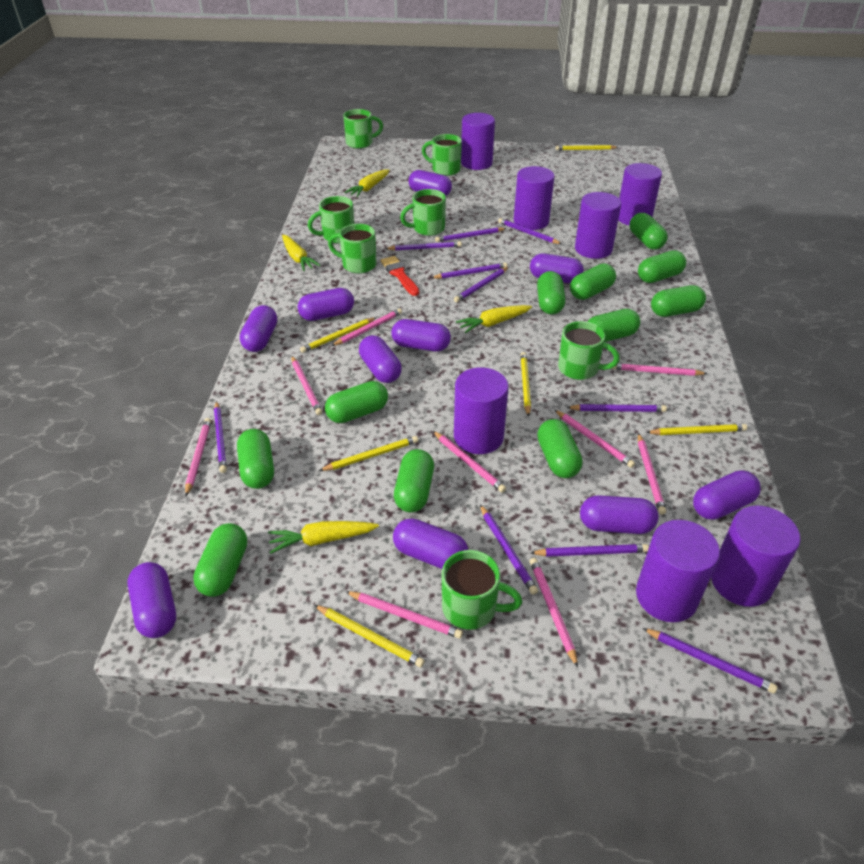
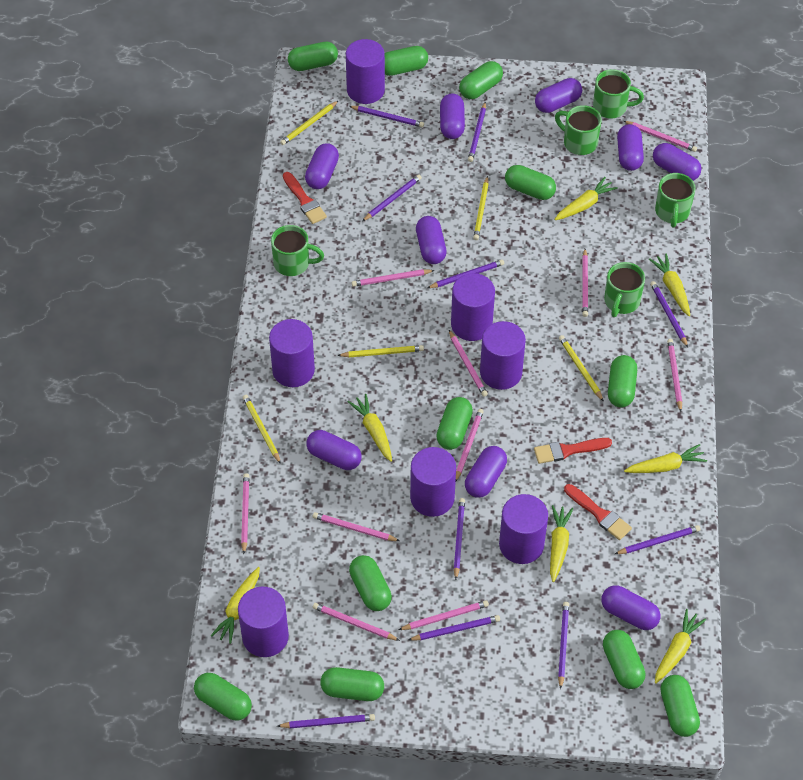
green mug: [308,196,354,243] [328,224,377,273] [343,109,383,149] [400,189,446,236] [422,134,462,176] [442,550,523,630] [558,321,620,380] = 7 -> [271,225,324,276] [555,105,602,155] [593,69,644,118] [604,262,645,317] [655,173,696,227] = 5
pink pencil: [185,418,211,496] [291,356,323,415] [332,308,402,346] [345,591,463,639] [433,431,506,493] [530,558,578,667] [555,410,635,468] [612,363,708,376] [638,433,666,515] = 9 -> [241,473,249,554] [313,512,400,541] [313,603,400,641] [352,269,435,287] [398,600,489,630] [449,330,488,397] [456,409,484,481] [582,249,588,317] [624,121,697,152] [667,339,682,412] = 10
purple capsule: [127,562,176,638] [240,305,277,352] [298,288,354,321] [359,335,402,383] [391,319,451,351] [393,518,468,569] [409,170,452,196] [530,253,584,283] [580,495,658,534] [693,471,761,520] = 10 -> [305,143,339,189] [306,430,362,470] [416,216,447,264] [440,94,465,139] [465,446,507,498] [535,78,582,113] [601,585,660,630] [617,124,644,171] [653,143,702,181] = 9
red brush: [381,256,420,296] = 1 -> [283,172,327,224] [534,438,612,464] [564,484,632,540] = 3
yellow carrot: [268,521,379,554] [282,235,321,271] [344,169,389,197] [456,305,532,333] = 4 -> [211,567,260,644] [348,394,392,462] [550,505,573,582] [554,177,618,220] [624,444,707,473] [649,253,690,316] [655,609,706,684] = 7
yellow pencil: [300,317,377,353] [314,605,425,668] [319,436,418,471] [520,352,531,417] [556,145,618,150] [646,424,747,435] = 6 -> [243,395,281,464] [280,101,338,145] [337,345,424,357] [473,176,489,240] [559,335,604,402] = 5

